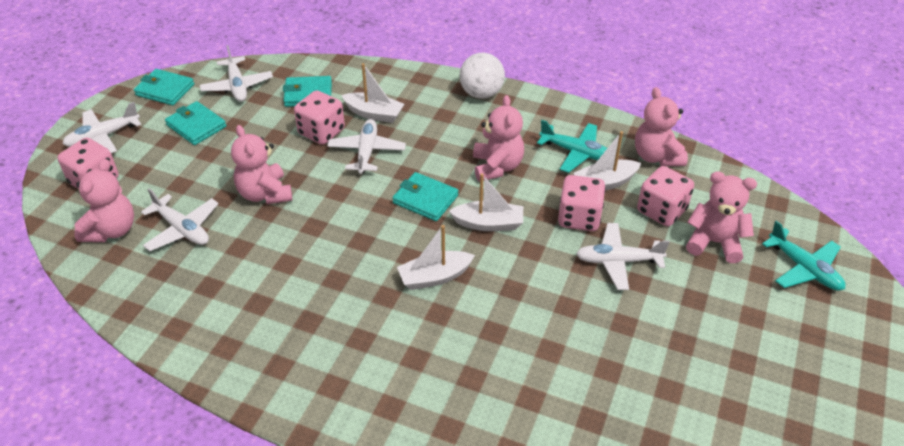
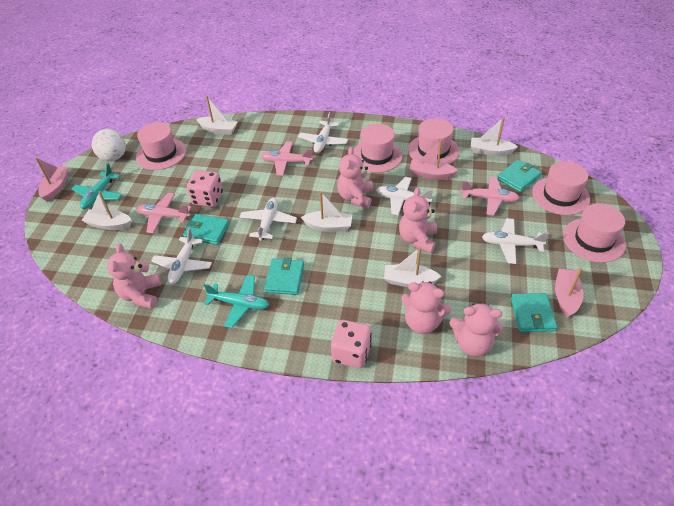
pink boat: none = 0 -> [35,157,68,202] [410,140,458,180] [555,268,584,318] = 3
pink dice: [57,138,119,189] [294,90,345,145] [558,175,606,231] [637,166,694,226] = 4 -> [187,170,223,207] [331,320,372,368] = 2
pink hat: none = 0 -> [136,122,186,170] [354,124,403,173] [408,118,459,164] [532,161,590,215] [563,204,626,263] = 5
pink plane: none = 0 -> [136,193,192,233] [261,141,313,176] [461,176,519,216] = 3
white boat: [341,63,404,123] [397,225,475,290] [449,173,523,231] [573,131,641,190] = 4 -> [82,191,132,230] [196,95,238,135] [301,191,352,232] [384,247,441,287] [471,117,518,156] = 5

